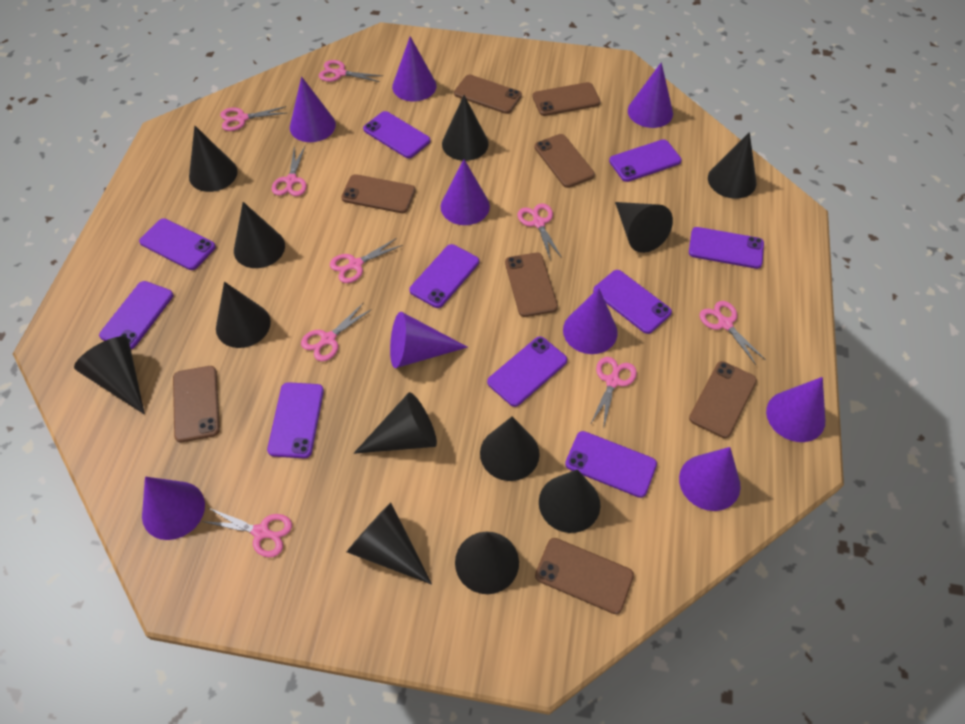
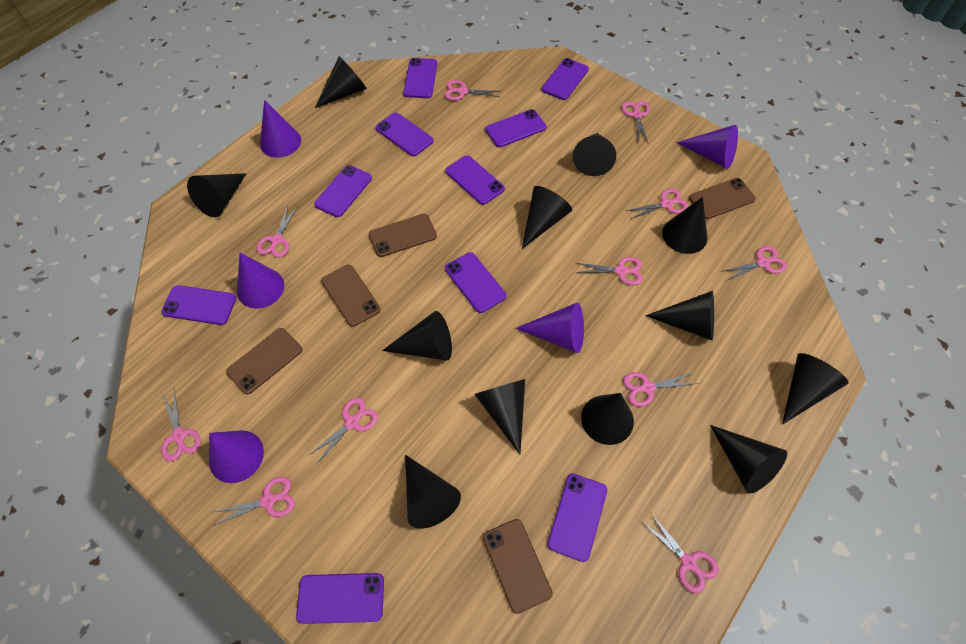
brown phone: [173,366,220,442] [341,174,415,213] [454,75,522,114] [505,253,558,317] [532,82,601,116] [534,134,595,188] [535,538,634,614] [689,361,757,438] = 8 -> [226,328,302,394] [321,265,381,327] [369,214,437,257] [483,519,553,614] [689,178,756,219] = 5
pink scissors: [201,508,292,557] [220,106,286,131] [272,146,307,196] [301,302,372,361] [319,60,383,82] [330,238,403,283] [517,203,562,258] [590,357,637,429] [700,301,766,365] = 9 -> [161,390,201,461] [213,477,295,526] [257,206,298,258] [308,398,378,465] [445,80,501,101] [575,257,643,285] [622,101,650,143] [623,372,698,407] [626,189,688,219] [643,514,719,594] [721,246,787,281] = 11
purple cone: [142,477,205,540] [290,76,336,142] [390,312,468,368] [392,36,436,101] [441,159,490,225] [563,288,618,354] [628,62,673,128] [679,447,741,511] [766,377,825,442] = 9 -> [209,430,264,483] [237,253,284,309] [260,100,301,158] [515,303,584,353] [676,125,738,169] = 5

